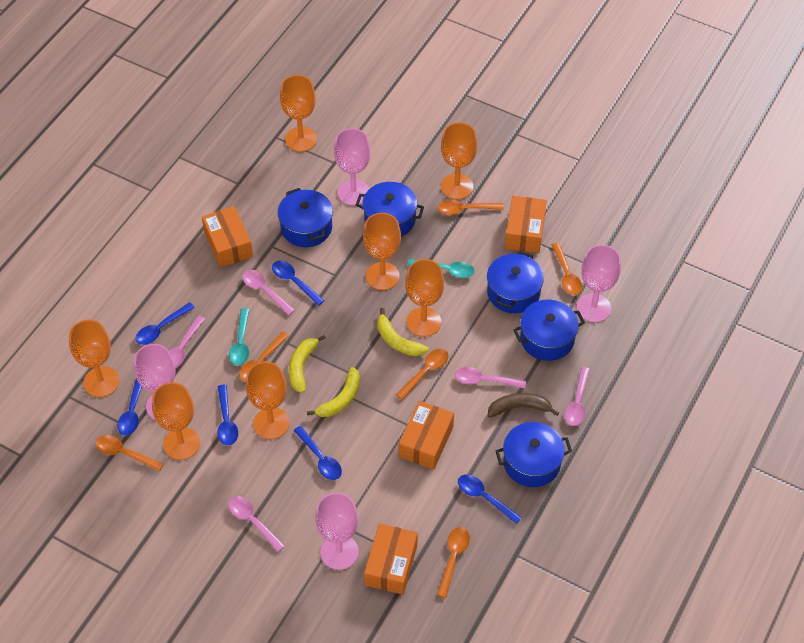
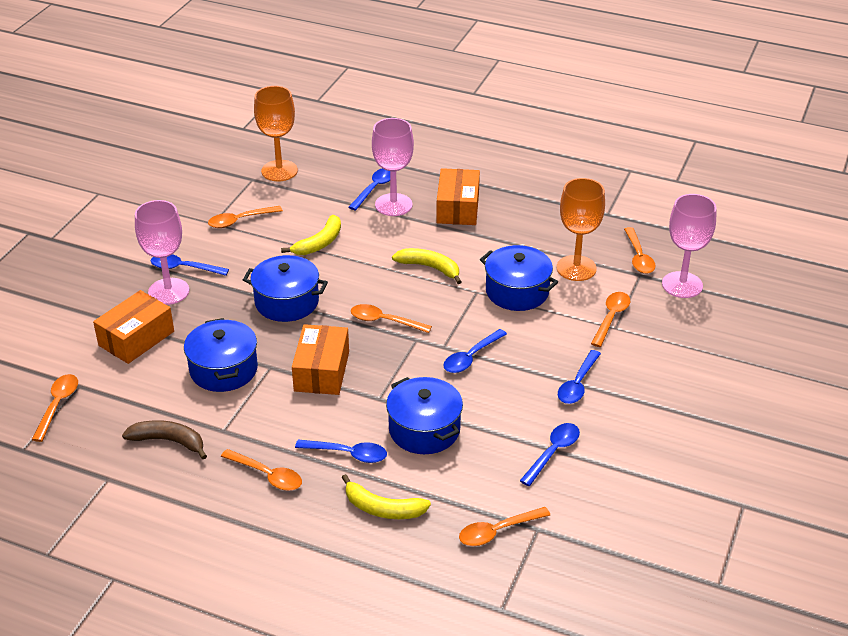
blue pot: [278,188,333,247] [356,182,424,237] [487,251,544,313] [496,422,572,487] [513,300,585,361] = 5 -> [184,318,258,392] [243,255,328,322] [386,377,463,454] [480,245,558,311] = 4
orange box: [202,206,253,268] [364,523,418,595] [399,401,454,470] [505,196,547,253] = 4 -> [93,290,174,364] [292,324,349,395] [436,168,480,225] = 3
orange goblet: [69,319,120,397] [152,382,200,460] [246,362,290,439] [280,75,317,152] [363,213,401,290] [405,259,444,337] [441,122,477,200] = 7 -> [254,86,298,181] [557,178,605,281] = 2
orange spoon: [96,435,164,471] [239,331,289,382] [396,349,449,400] [437,527,470,598] [438,200,504,215] [551,242,582,295] = 6 -> [32,374,78,442] [208,206,283,228] [221,449,302,491] [351,304,432,333] [459,507,550,546] [591,292,630,347] [624,227,656,274] = 7
pink goblet: [134,344,176,420] [315,493,359,570] [334,128,370,205] [577,245,621,322] = 4 -> [135,200,189,305] [372,118,414,216] [662,194,716,298] = 3
pink spoon: [169,316,205,368] [228,496,285,552] [242,270,295,315] [455,367,526,388] [564,367,590,426] = 5 -> none = 0
turquoise spoon: [229,308,249,366] [407,259,475,278] = 2 -> none = 0

